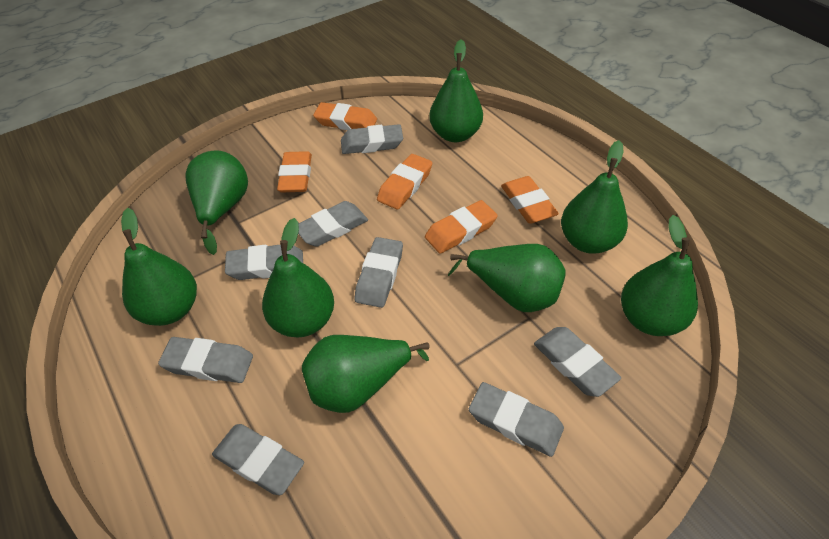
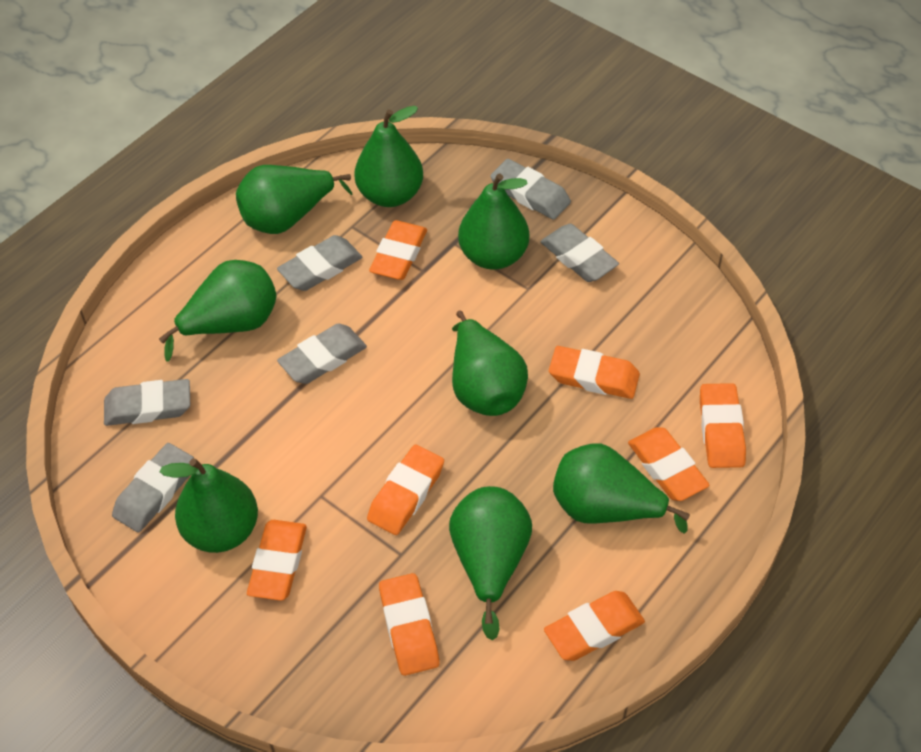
grey eraser: [158,337,253,383] [212,424,304,495] [225,245,303,280] [298,201,368,247] [341,124,403,154] [355,237,403,308] [469,382,564,457] [534,327,621,397] = 8 -> [104,379,190,426] [112,443,194,532] [277,235,362,291] [277,324,367,384] [490,159,571,220] [541,224,619,282] = 6
orange eraser: [277,151,312,192] [313,102,377,130] [377,154,432,209] [425,200,498,254] [501,176,559,224] = 5 -> [247,520,307,601] [367,445,444,535] [369,220,427,280] [379,573,440,676] [544,591,645,661] [549,346,640,399] [628,427,709,501] [700,383,746,468] = 8

